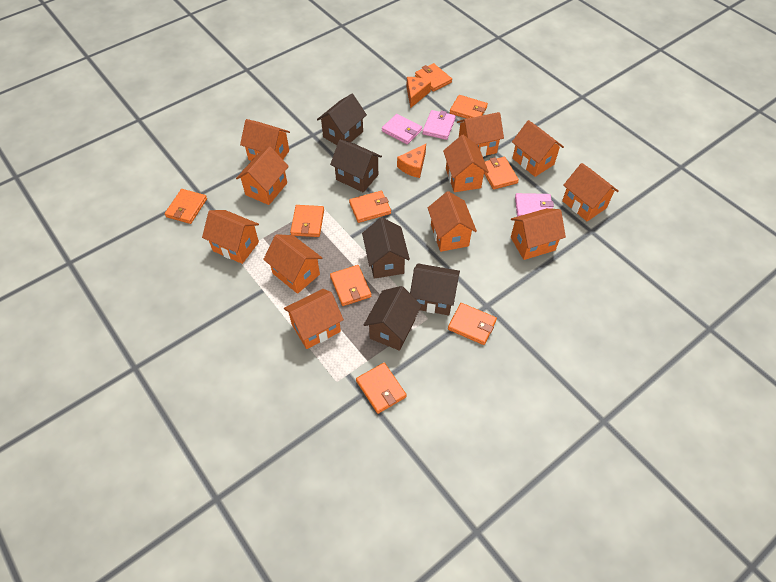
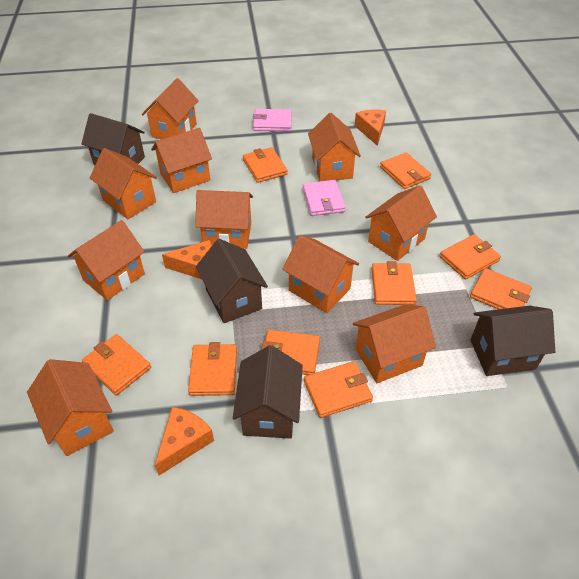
brown house: [317,94,367,145] [330,139,382,192] [362,217,410,279] [364,286,422,351] [410,263,460,315] = 5 -> [81,113,145,166] [196,239,268,323] [233,345,303,439] [470,306,555,376] = 4
orange cheese: [397,144,426,178] [407,77,431,108] = 2 -> [155,407,214,475] [162,240,212,279] [355,110,386,146] = 3
orange house: [202,210,259,264] [236,146,289,205] [240,119,290,161] [263,234,322,294] [284,289,344,349] [428,191,477,252] [443,135,489,192] [457,112,504,157] [511,208,566,260] [512,120,564,177] [562,163,619,221] = 11 -> [27,359,114,456] [68,220,145,300] [90,148,157,219] [142,78,199,140] [151,128,212,193] [195,190,253,249] [282,235,359,313] [308,113,361,181] [353,304,436,383] [365,186,437,261] = 10
pink wallet: [382,114,422,144] [422,110,456,140] [515,193,554,217] = 3 -> [253,109,292,131] [303,180,345,216] = 2

